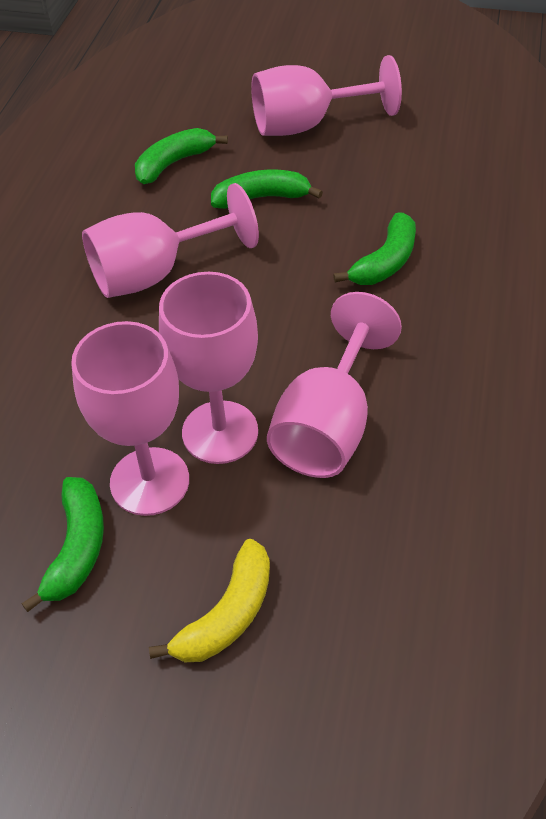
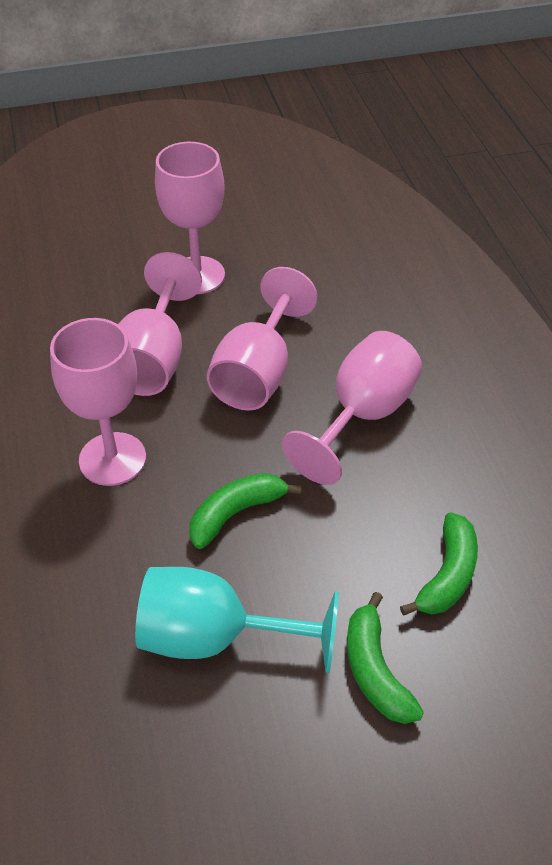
green banana: [21,477,104,612] [135,128,228,184] [211,170,323,209] [333,212,416,285] = 4 -> [189,473,302,549] [347,592,424,724] [400,512,478,615] = 3
turquoise goblet: none = 0 -> [135,567,339,673] = 1
yellow banana: [149,539,270,662] = 1 -> none = 0

